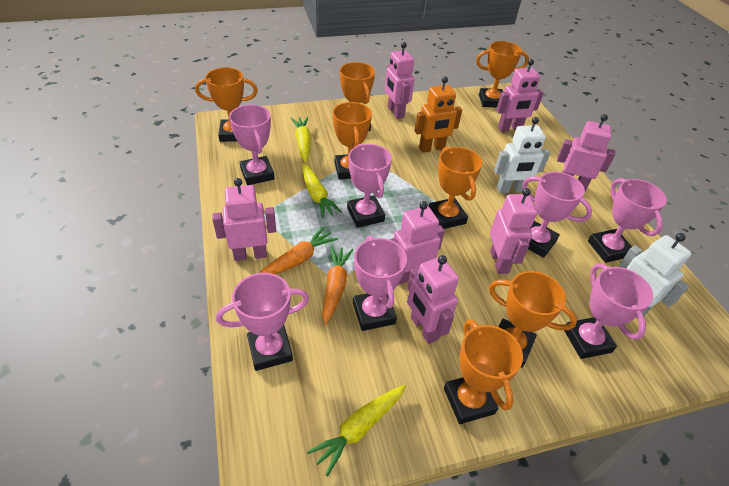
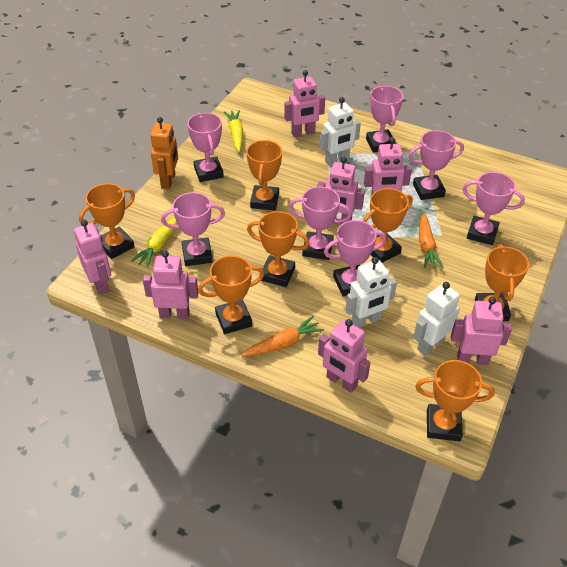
white robot: [494,117,550,193] [619,233,692,316] = 2 -> [320,97,361,166] [345,257,397,328] [413,282,460,356] = 3
yellow carrot: [290,117,311,163] [302,163,342,218] [307,385,406,476] = 3 -> [131,217,177,268] [224,110,243,152] = 2

